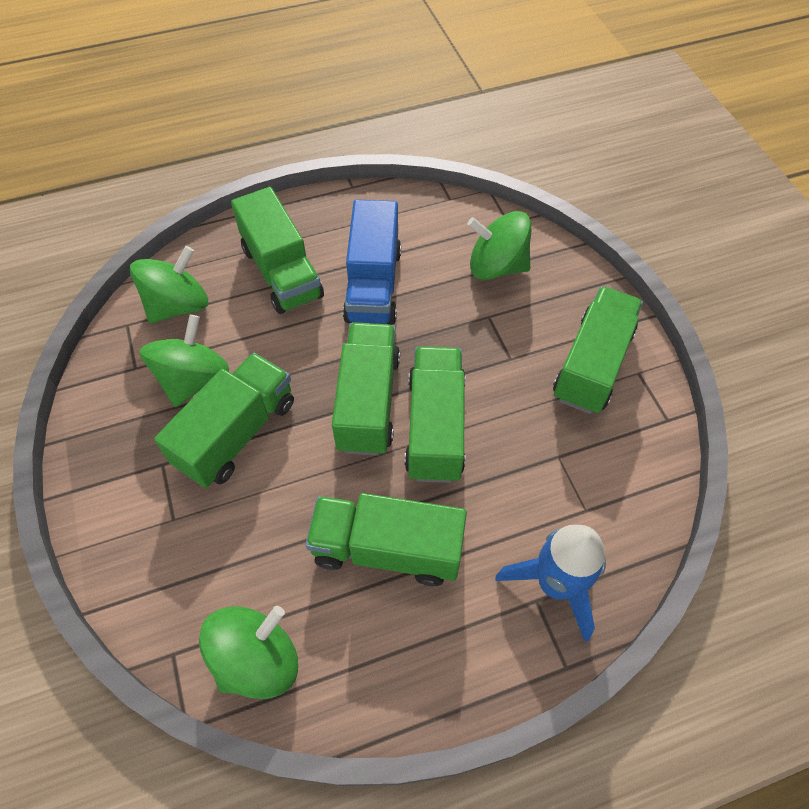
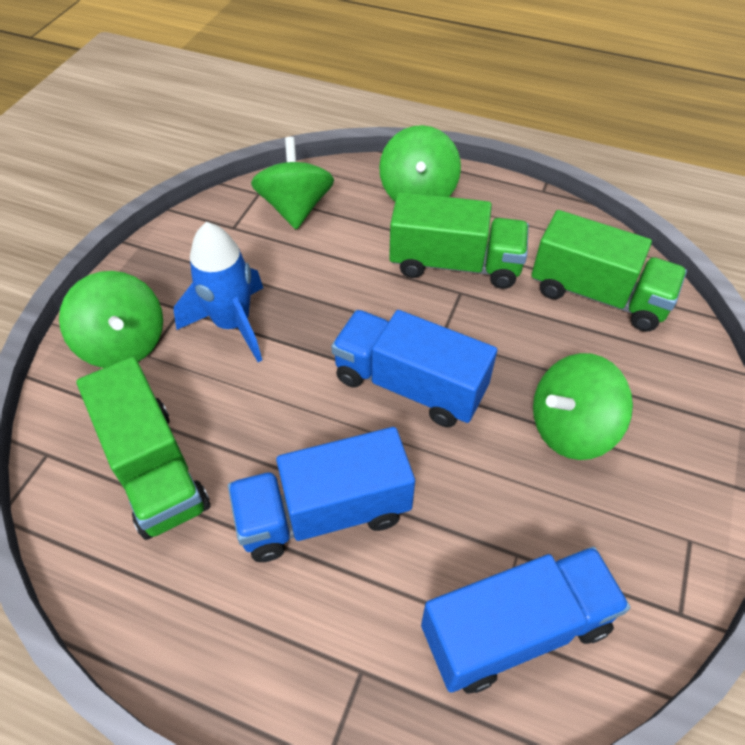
blue truck: [343,199,401,325] = 1 -> [228,427,415,562] [331,310,497,427] [421,546,630,693] = 3
green truck: [154,353,294,488] [231,187,324,314] [305,493,467,586] [332,323,400,456] [404,346,466,483] [553,286,643,414] = 6 -> [76,356,210,540] [389,192,529,289] [531,210,687,332] = 3

